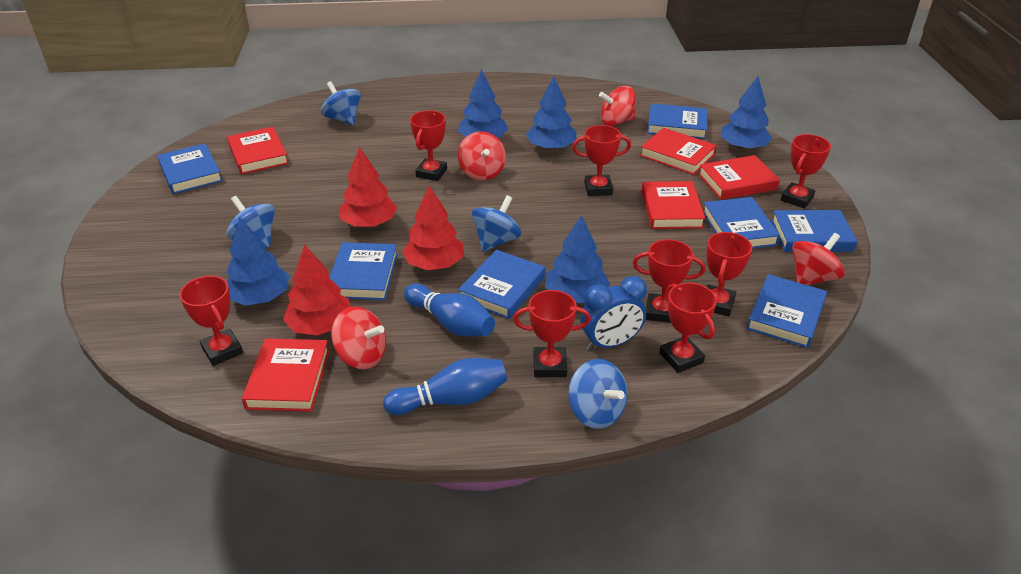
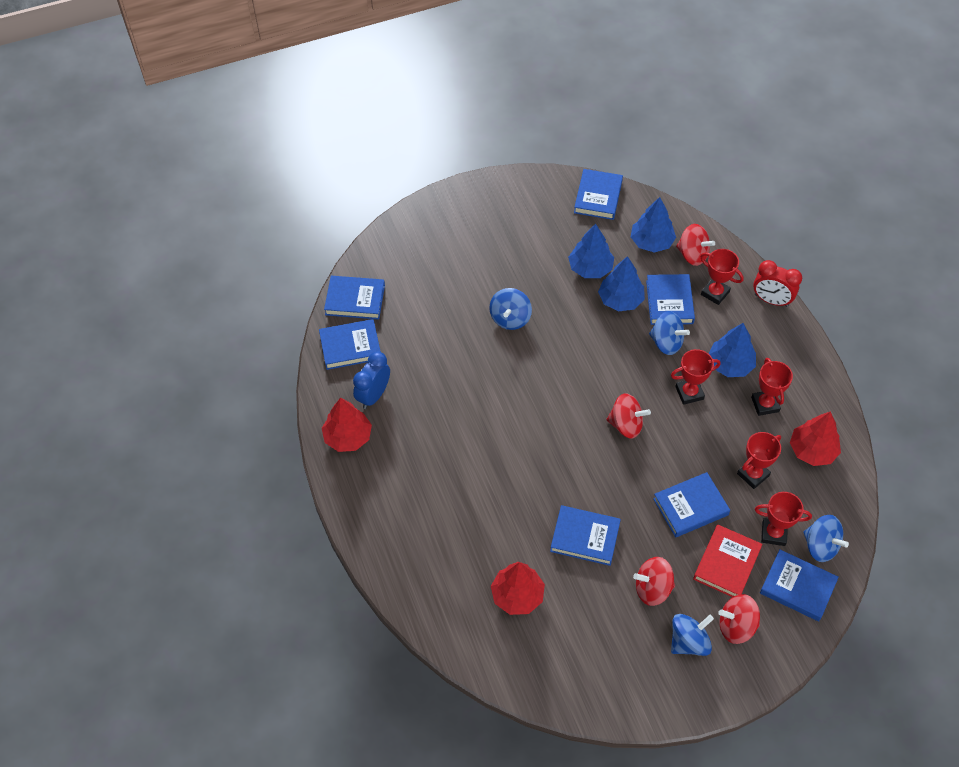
blue bowling pin: [383,358,507,415] [404,283,495,336] = 2 -> none = 0
blue tree: [226,217,290,306] [458,69,508,138] [526,77,576,151] [545,215,610,303] [721,76,772,150] = 5 -> [568,224,614,278] [598,256,645,311] [631,197,676,253] [708,323,756,377] = 4
red book: [227,127,289,174] [242,338,330,412] [640,128,717,175] [641,181,706,229] [698,155,780,200] = 5 -> [693,524,763,597] = 1
red clock: none = 0 -> [753,260,802,307] = 1
red trophy: [179,276,243,366] [410,110,447,181] [513,290,591,377] [572,125,631,196] [633,239,705,323] [659,283,717,373] [706,232,752,317] [781,134,831,209] = 8 -> [671,349,721,405] [700,249,744,305] [737,432,781,489] [751,358,793,416] [755,492,812,546] = 5

